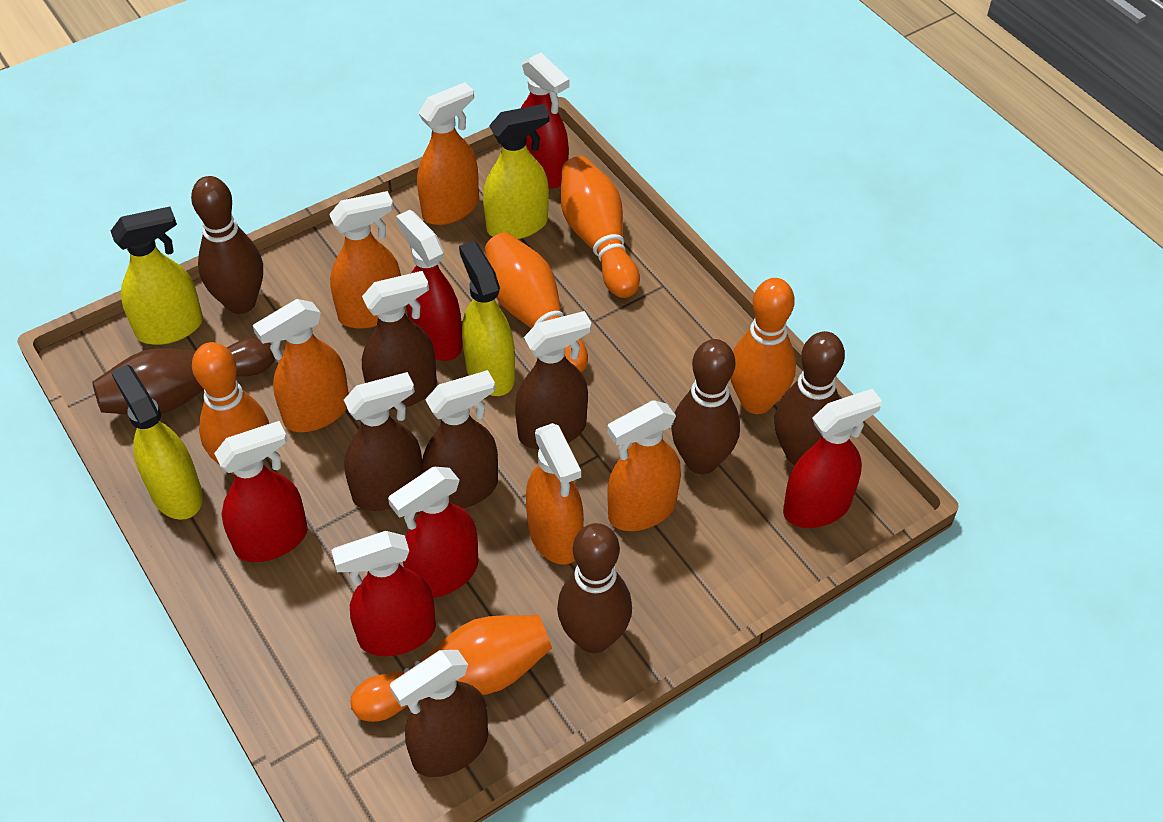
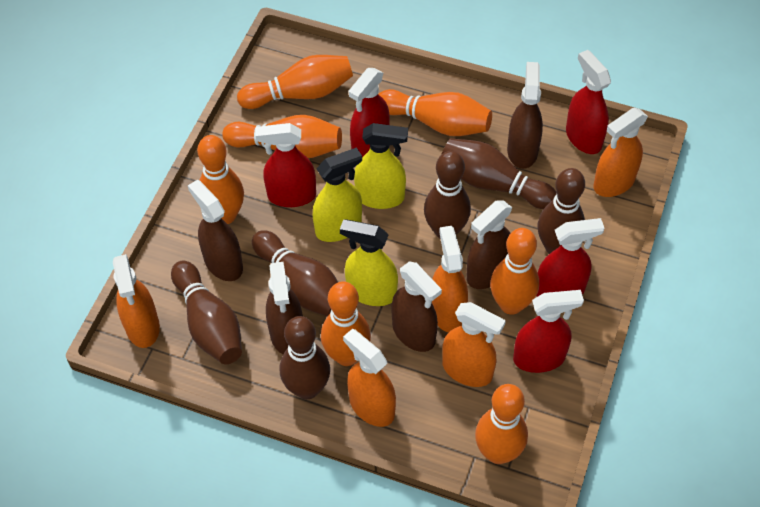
brown bowling pin: [92,337,275,415] [191,176,263,314] [557,523,632,653] [671,339,740,474] [774,331,845,465] = 5 -> [171,260,242,364] [252,230,338,317] [280,316,330,399] [424,151,471,239] [441,138,557,209] [538,168,585,254] = 6
orange bowling pin: [192,342,269,475] [351,615,552,722] [485,233,588,373] [561,156,640,298] [731,278,796,414] = 5 -> [197,135,244,224] [222,115,342,158] [237,55,353,109] [321,281,371,366] [379,89,492,136] [475,384,528,464] [490,228,539,315] = 7
red spray bottle: [214,421,308,562] [331,531,436,656] [388,467,478,598] [396,210,463,361] [521,53,569,188] [783,389,882,528] = 6 -> [256,123,316,207] [349,68,390,157] [513,290,584,373] [536,218,604,297] [566,50,611,154] = 5
yellow spray bottle: [111,207,203,345] [111,365,203,520] [459,241,515,396] [483,104,549,239] = 4 -> [313,147,362,242] [340,219,398,306] [354,123,408,209] = 3

